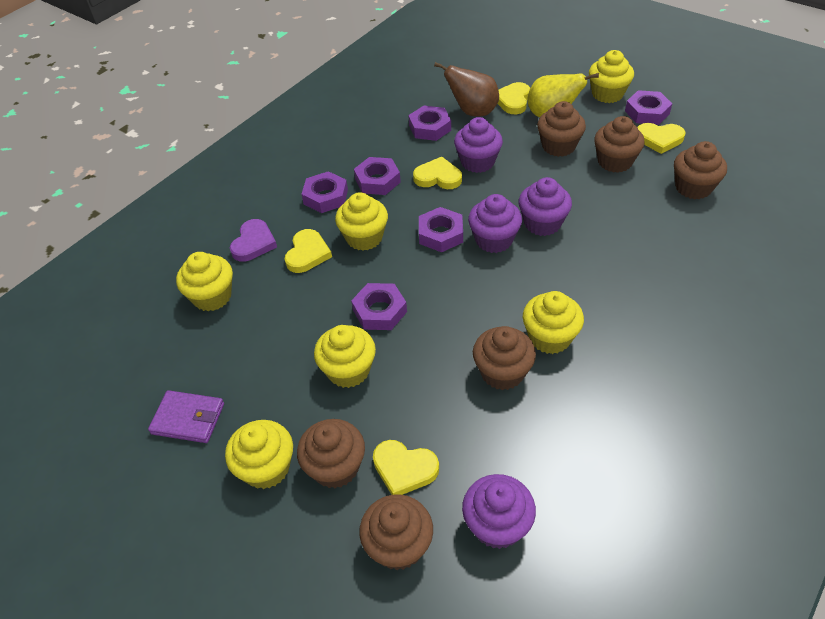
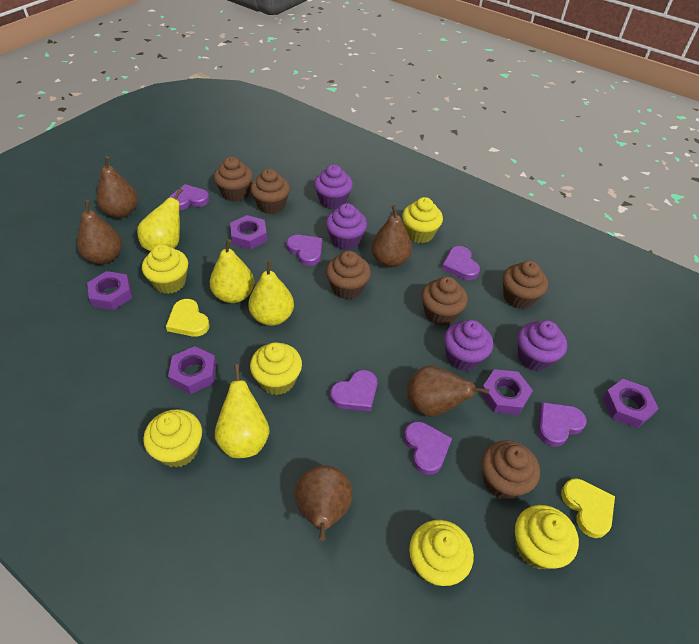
brown pear: [434,62,499,117] = 1 -> [77,200,122,264] [96,156,138,218] [295,465,353,541] [371,205,412,267] [407,366,489,416] = 5
purple heart: [230,219,277,262] = 1 -> [170,184,209,210] [286,235,322,266] [330,370,377,411] [404,421,452,475] [442,246,480,280] [538,402,587,447] = 6
purple nut: [301,171,348,213] [351,283,407,330] [354,157,401,195] [408,106,451,141] [419,207,463,252] [625,90,672,125] = 6 -> [87,271,132,310] [168,346,217,394] [230,215,267,250] [480,369,533,415] [602,379,659,428] = 5
purple wallet: [148,390,224,443] = 1 -> none = 0
yellow heart: [285,229,332,273] [373,440,439,495] [413,157,462,189] [497,82,530,114] [637,123,686,154] = 5 -> [166,299,210,337] [561,478,615,538] = 2
yellow pear: [527,73,599,117] = 1 -> [137,188,183,252] [210,239,254,303] [215,364,270,458] [248,261,294,326] = 4

